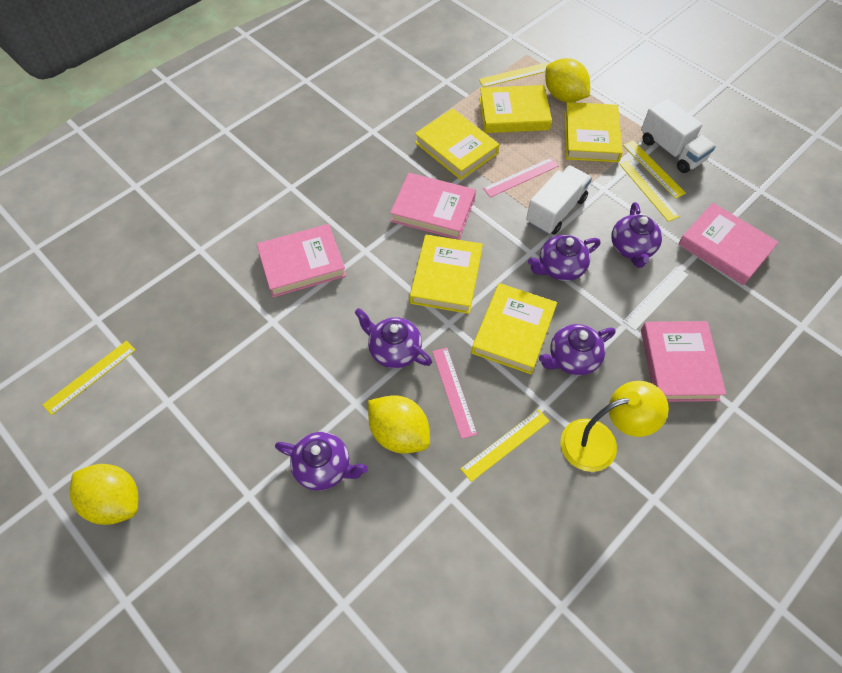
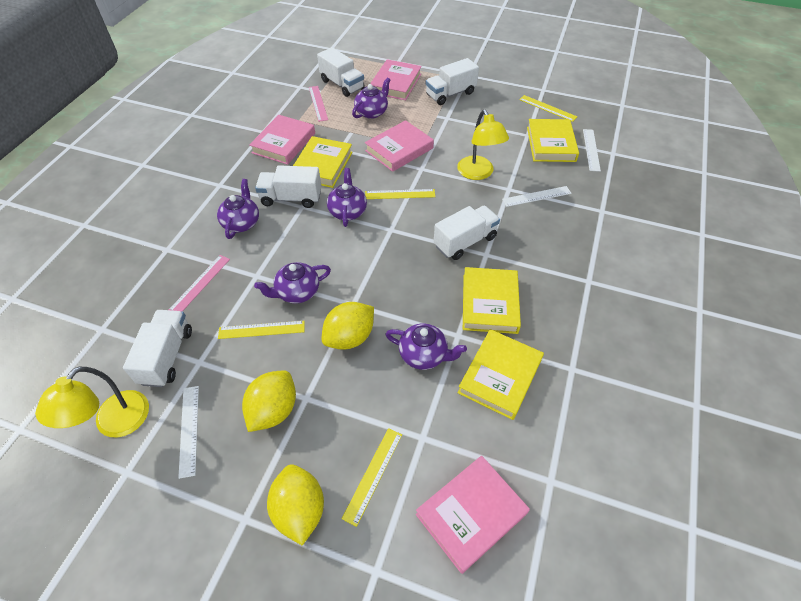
white ruler: [623,267,688,331] = 1 -> [178,386,199,479] [502,186,572,207] [583,129,601,172] = 3
white truck: [526,165,592,235] [641,98,716,173] = 2 -> [123,310,192,387] [255,165,321,208] [317,47,364,97] [426,58,479,105] [434,205,500,260] = 5
yellow book: [410,235,483,314] [415,109,500,180] [472,283,557,374] [479,85,552,133] [564,102,623,162] = 5 -> [293,136,353,188] [458,329,544,420] [463,267,521,334] [527,119,579,162] = 4
yellow lamp: [561,381,669,472] = 1 -> [35,367,149,437] [457,110,509,180] = 2
yellow ruler: [43,341,136,415] [460,409,550,482] [479,62,548,87] [619,160,680,222] [623,140,686,199] = 5 -> [218,321,305,339] [342,428,402,527] [365,189,435,199] [519,95,577,122] = 4

